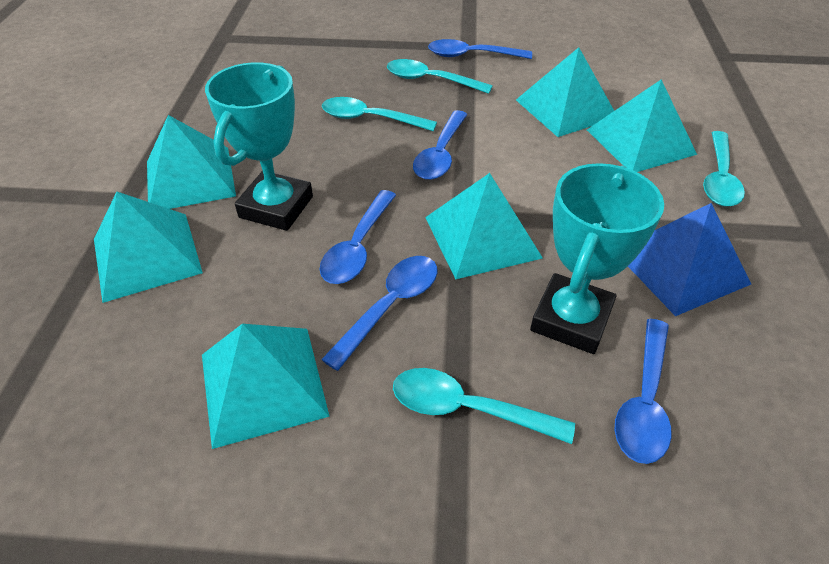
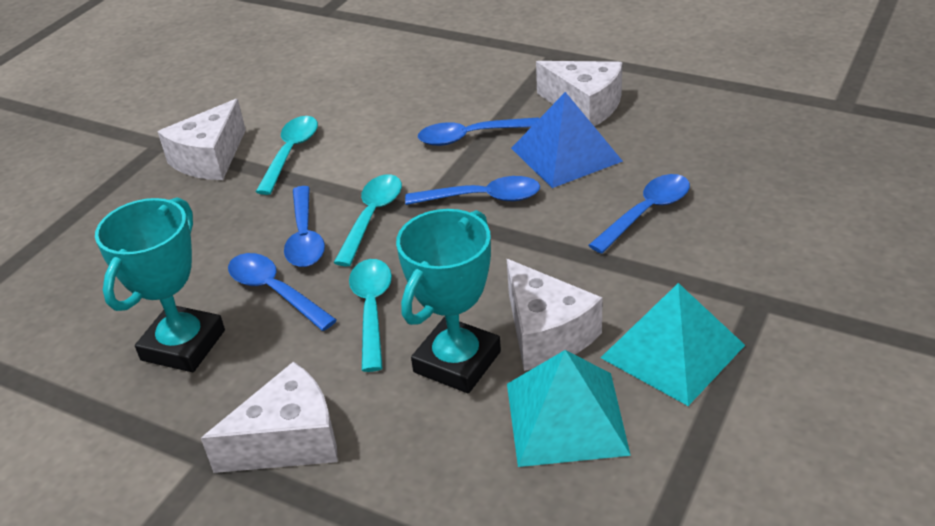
turquoise pyramid: [94,192,203,303] [147,115,236,209] [202,324,330,449] [425,173,543,279] [516,47,614,137] [587,80,697,172] = 6 -> [507,350,631,467] [600,283,745,406] = 2
turquoise spoon: [322,97,437,131] [387,59,493,94] [393,368,575,444] [703,131,745,207] = 4 -> [256,116,318,195] [334,174,402,266] [349,259,392,372] = 3
white cheese: none = 0 -> [158,99,246,180] [201,361,338,473] [507,259,603,371] [536,61,622,126] = 4

